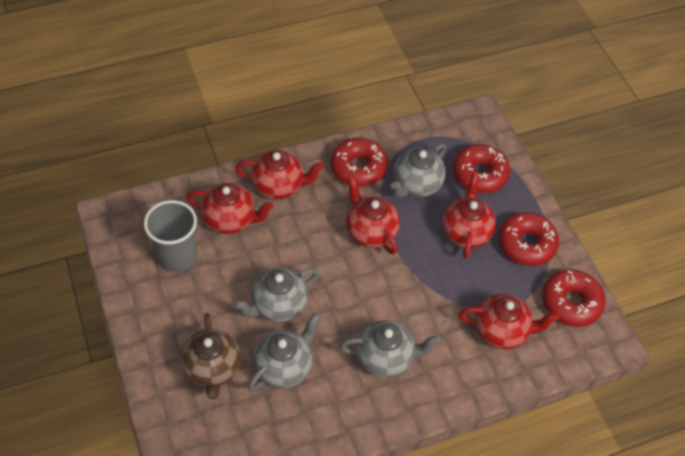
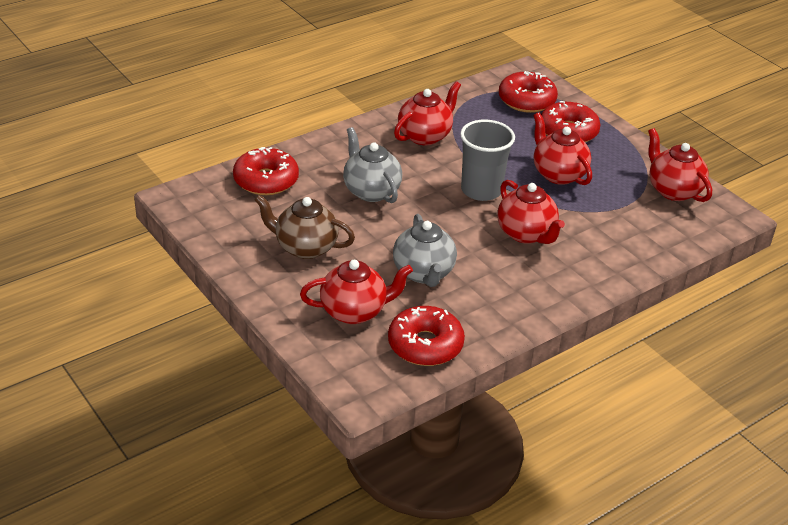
grey teapot: [233,267,319,322] [248,312,320,392] [339,320,441,378] [391,143,446,197] = 4 -> [343,127,402,203] [393,214,457,287] = 2

